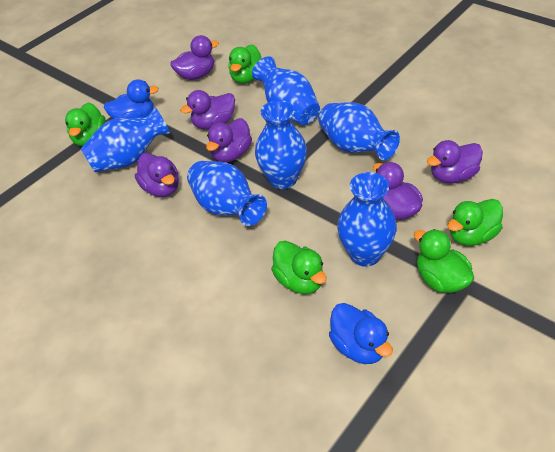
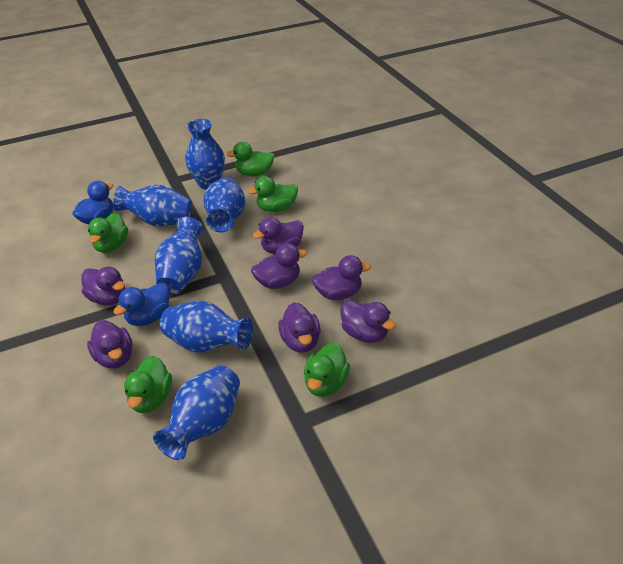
purple duck: [135,153,179,197] [170,35,219,80] [180,90,235,129] [206,118,252,162] [373,162,423,220] [427,140,483,183] = 6 -> [82,266,126,306] [87,320,132,368] [251,243,307,289] [253,217,304,254] [278,302,321,352] [312,255,371,300] [341,300,396,343] = 7

